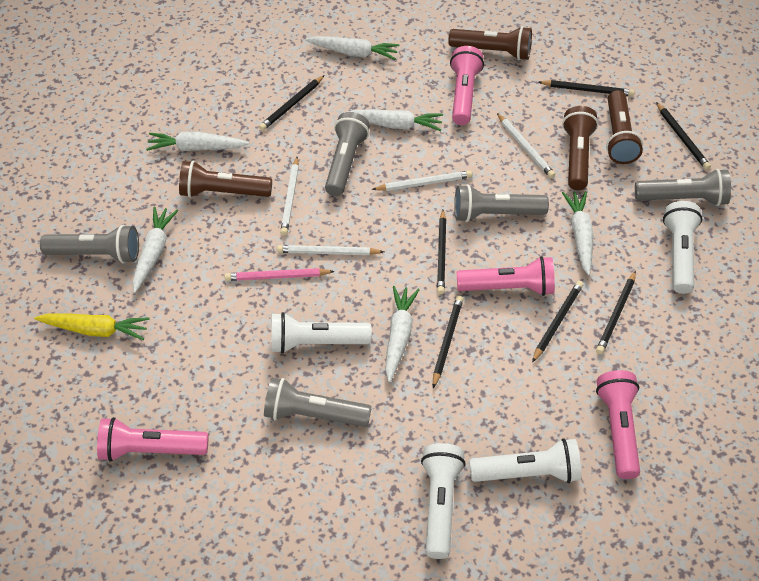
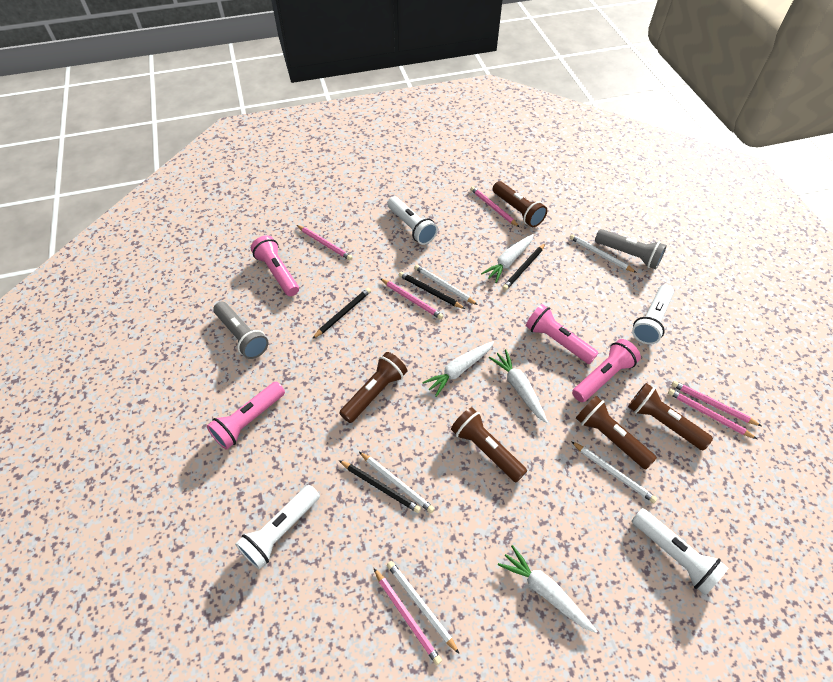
black pencil: [259,75,324,131] [433,296,463,388] [437,210,446,295] [532,281,583,362] [539,80,635,96] [596,271,636,354] [656,102,711,170] = 7 -> [312,288,371,339] [339,460,421,513] [399,272,465,309] [502,244,545,290] = 4
brown flashlight: [179,161,272,198] [448,26,532,60] [562,106,598,190] [606,90,643,164] = 4 -> [339,352,407,423] [451,407,527,483] [493,181,547,227] [576,396,657,469] [628,383,713,450] = 5
grey flashlight: [40,225,139,264] [264,378,372,427] [325,112,370,196] [454,184,549,222] [635,169,731,206] = 5 -> [213,302,269,359] [595,229,667,269] = 2
pink pencil: [225,268,335,281] = 1 -> [297,225,353,261] [374,568,442,665] [380,278,443,319] [470,186,519,227] [668,389,757,439] [672,381,761,426] = 6
white carrot: [133,207,178,293] [146,132,249,151] [305,36,399,60] [344,109,443,131] [385,286,420,382] [562,191,593,276] = 6 -> [422,341,494,397] [481,234,534,283] [489,349,548,423] [498,545,597,633] = 4
white pencil: [277,245,384,255] [280,157,299,235] [372,171,472,191] [497,113,555,178] = 4 -> [359,452,435,513] [387,561,459,654] [414,264,478,305] [570,234,637,273] [571,441,657,503] = 5
yellow carrot: [34,313,150,340] = 1 -> none = 0

